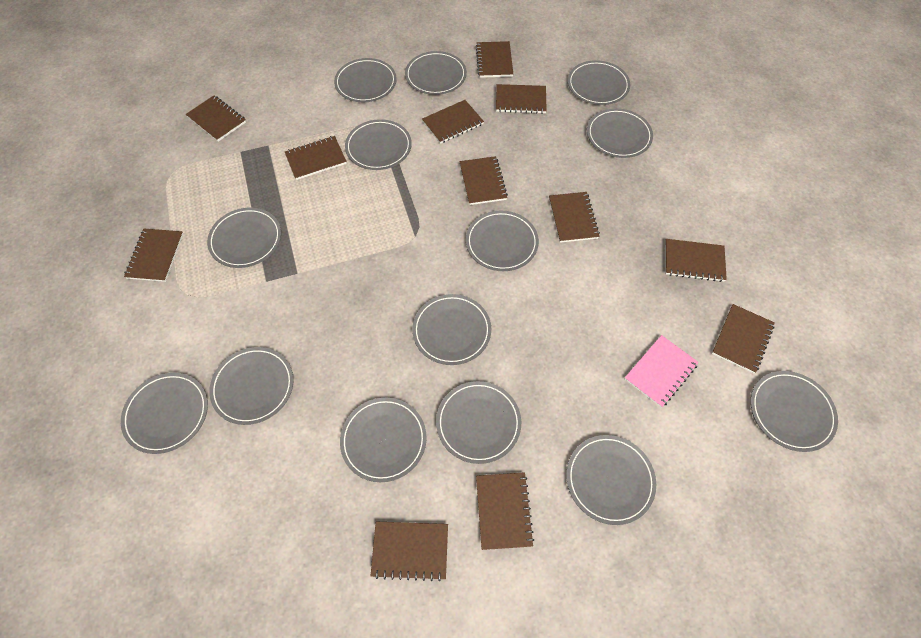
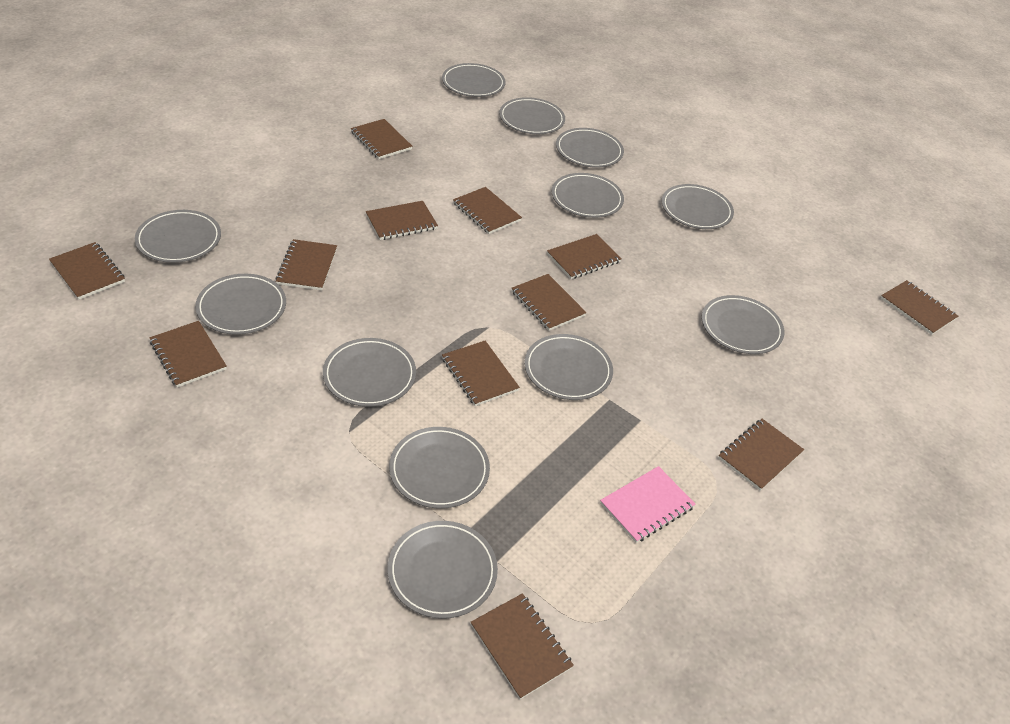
grey plate: [121,373,208,454] [207,208,281,268] [209,347,294,425] [334,58,397,102] [340,398,427,482] [345,119,412,170] [405,51,467,95] [412,294,491,365] [436,381,521,464] [466,211,539,271] [566,435,656,525] [568,60,630,105] [587,108,653,158] [750,371,838,452] = 14 -> [135,210,221,263] [195,274,286,335] [323,338,416,407] [387,521,498,619] [389,427,490,509] [442,63,506,97] [499,97,565,134] [524,334,613,400] [552,173,624,218] [556,128,624,168] [662,184,734,229] [702,295,784,354] = 12

